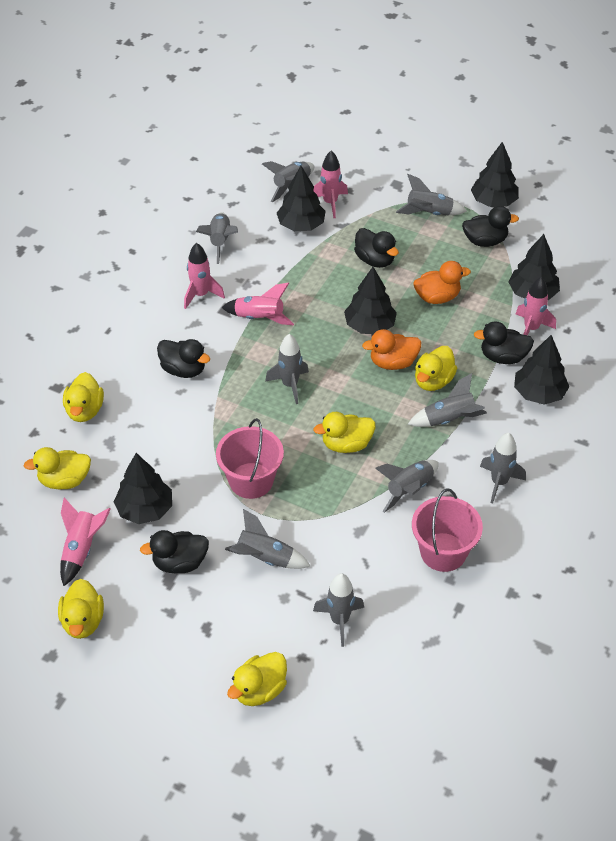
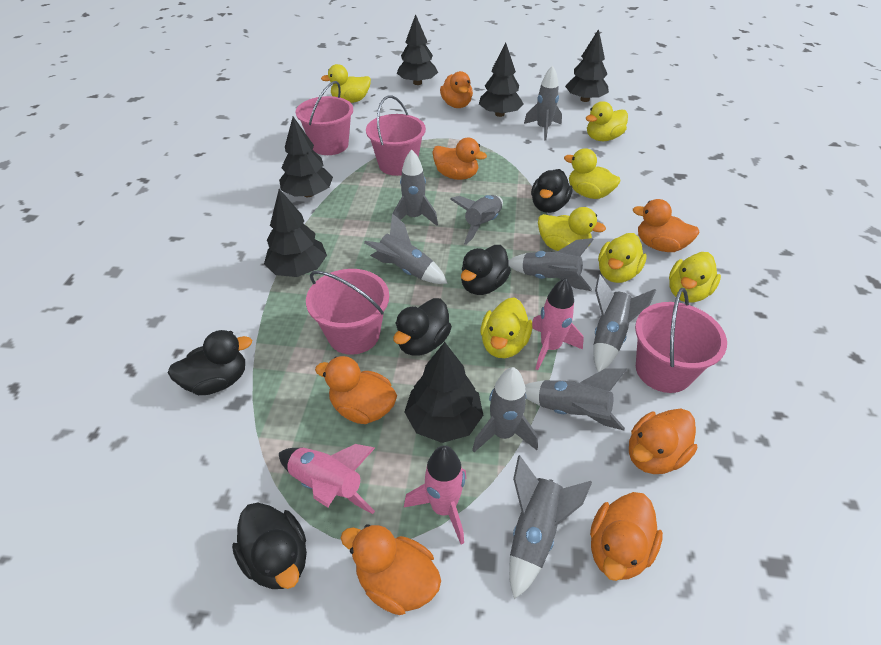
orange duck: [362,329,421,370] [413,261,471,304] = 2 -> [315,356,397,424] [341,524,441,615] [432,138,487,180] [440,71,473,108] [590,492,663,581] [629,409,697,474] [633,199,700,252] = 7
pink bucket: [216,418,284,499] [412,488,483,572] = 2 -> [296,81,353,155] [306,269,389,355] [366,96,426,176] [635,288,727,393] = 4
pink rocket: [60,497,111,586] [184,243,225,309] [222,283,294,325] [313,151,348,218] [516,277,556,335] = 5 -> [279,444,375,514] [404,446,466,545] [532,278,584,370] = 3
yellow duck: [24,447,91,490] [58,579,104,639] [63,372,104,422] [227,652,287,706] [313,412,376,453] [415,346,457,391] = 6 -> [321,64,371,103] [481,297,532,358] [538,207,606,251] [564,148,620,199] [585,101,628,141] [598,233,647,283] [669,252,721,303] = 7

